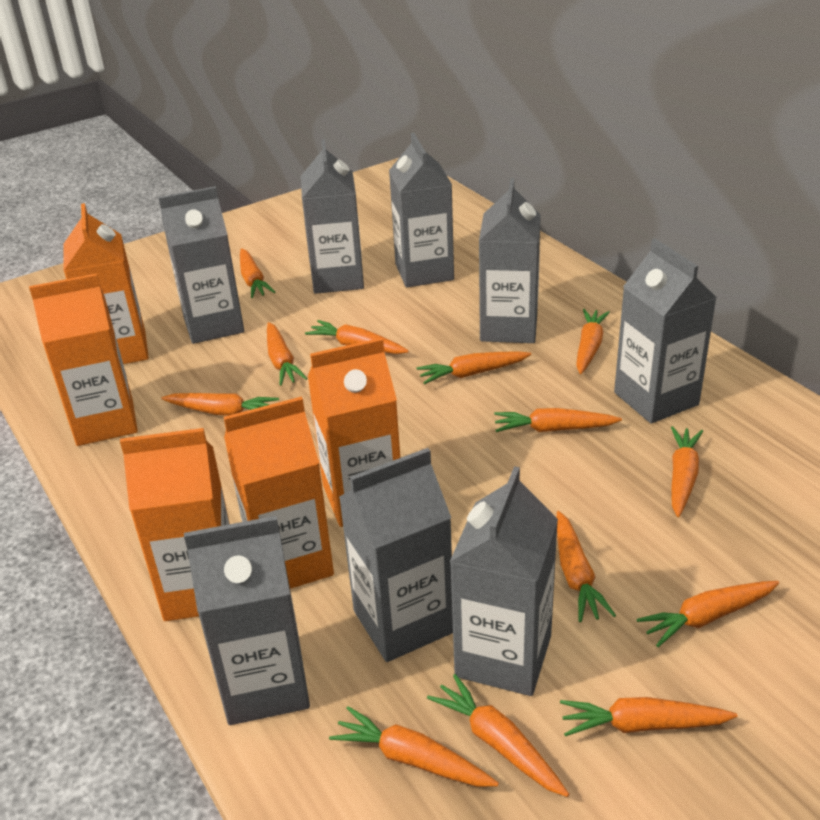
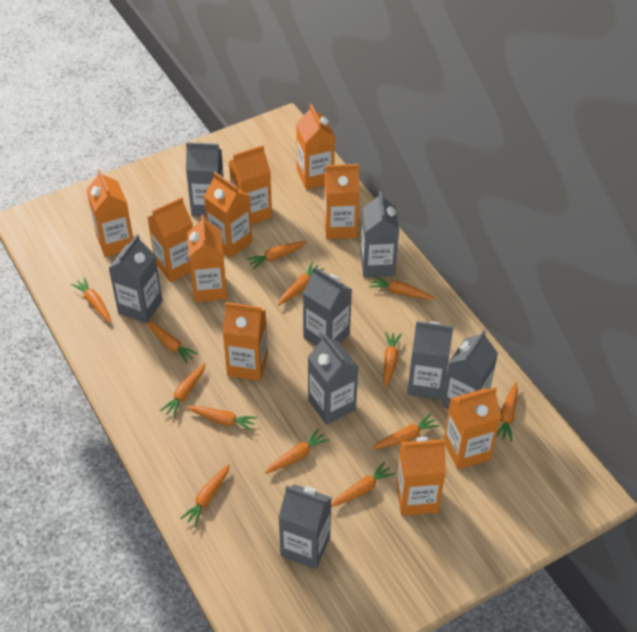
orange carton: [29,273,138,446] [63,203,149,364] [120,428,230,621] [224,396,334,589] [308,338,400,527] = 5 -> [87,169,133,257] [147,197,193,282] [187,215,227,302] [204,172,252,258] [223,302,268,381] [229,145,272,225] [296,104,335,189] [324,164,360,239] [396,437,446,516] [444,387,501,470] = 10

